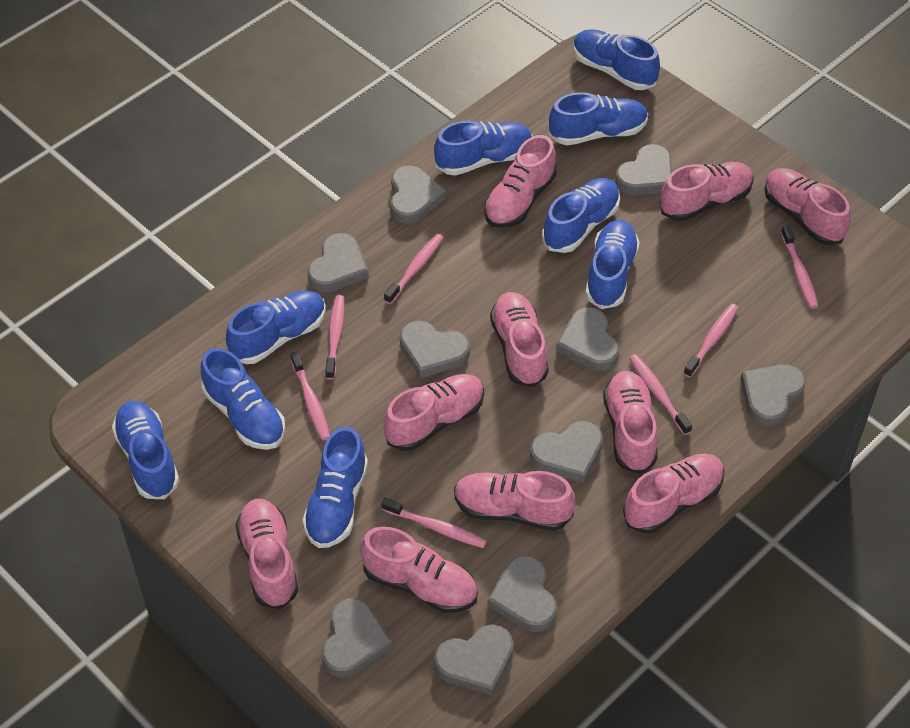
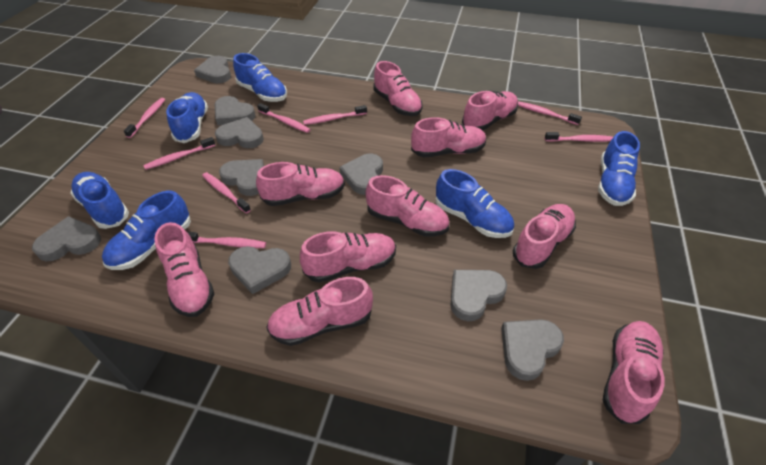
blue shoe: [112,401,179,499] [201,348,285,450] [226,291,326,364] [303,427,368,548] [434,121,532,176] [542,178,620,253] [549,92,648,145] [573,29,660,90] [585,220,640,309] = 9 -> [70,172,129,229] [102,191,191,270] [166,92,208,143] [233,53,287,102] [435,169,514,238] [598,131,640,206] = 6
grey heart: [307,233,369,293] [322,598,392,678] [390,165,446,224] [400,321,470,378] [434,624,514,696] [487,555,557,632] [530,421,603,483] [556,307,619,371] [615,144,672,195] [740,364,806,426] = 10 -> [32,216,101,261] [194,56,231,83] [215,96,256,125] [215,117,264,148] [219,159,264,196] [228,246,291,294] [339,154,383,195] [451,270,507,321] [501,319,564,381] = 9
pink toothbrush: [290,351,330,441] [325,295,344,380] [381,497,487,548] [384,234,443,304] [629,354,692,435] [683,304,738,378] [781,225,818,309] = 7 -> [124,98,165,138] [143,137,215,170] [186,231,266,248] [202,172,251,213] [257,103,311,133] [303,105,367,125] [518,101,582,125] [545,132,613,142] = 8

